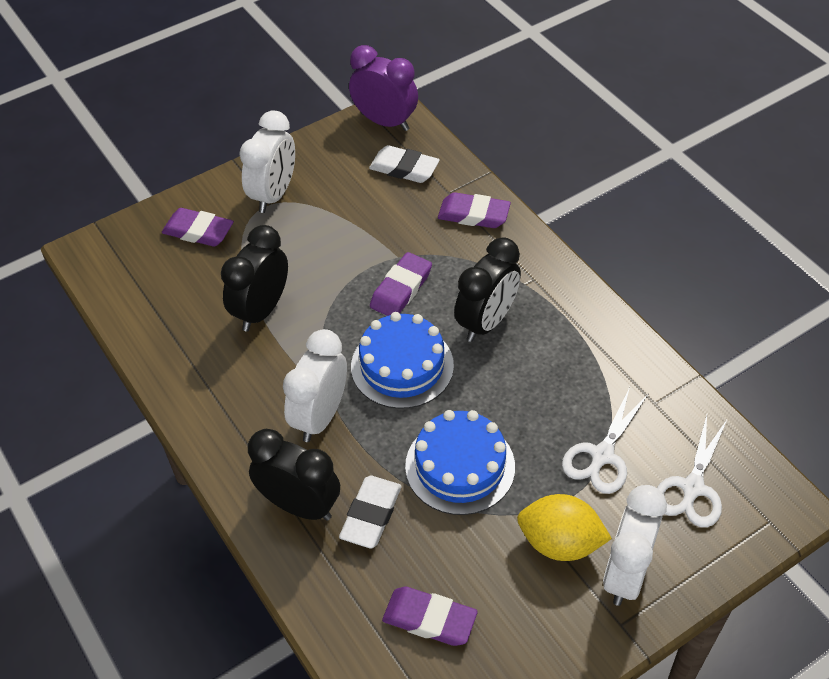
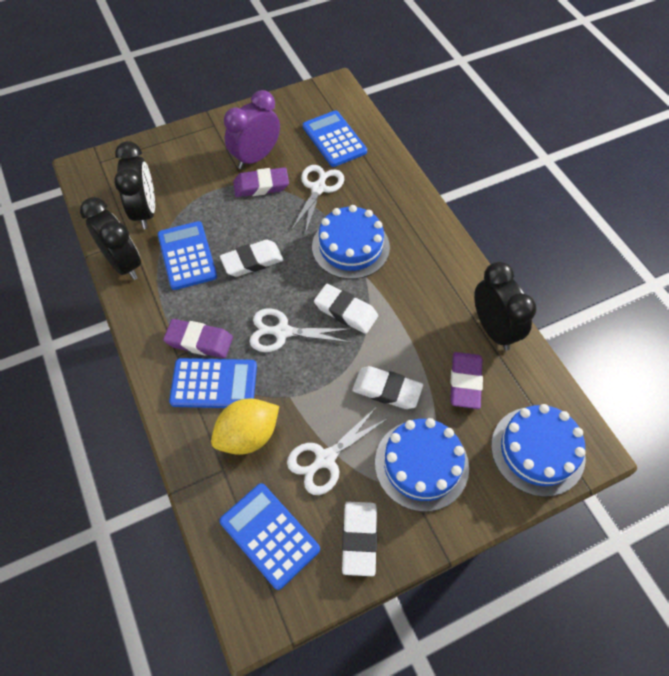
blue cake: [351,312,454,409] [405,410,515,515] = 2 -> [312,205,390,279] [375,418,469,512] [491,404,586,497] = 3
blue calculator: none = 0 -> [158,221,217,290] [169,358,257,408] [220,483,320,590] [303,110,367,167] = 4
purple eraser: [162,208,234,247] [370,252,432,316] [382,587,478,646] [438,192,511,228] = 4 -> [163,319,233,358] [233,167,289,197] [450,352,483,409] = 3
white clock: [239,110,295,213] [283,329,347,442] [603,485,667,606] = 3 -> none = 0
white eraser: [339,476,402,548] [369,145,440,183] = 2 -> [220,240,284,277] [314,284,378,334] [342,502,377,576] [352,366,423,409] = 4
white scissors: [562,387,649,494] [657,415,728,527] = 2 -> [249,309,352,352] [287,408,389,495] [291,165,344,234] = 3

